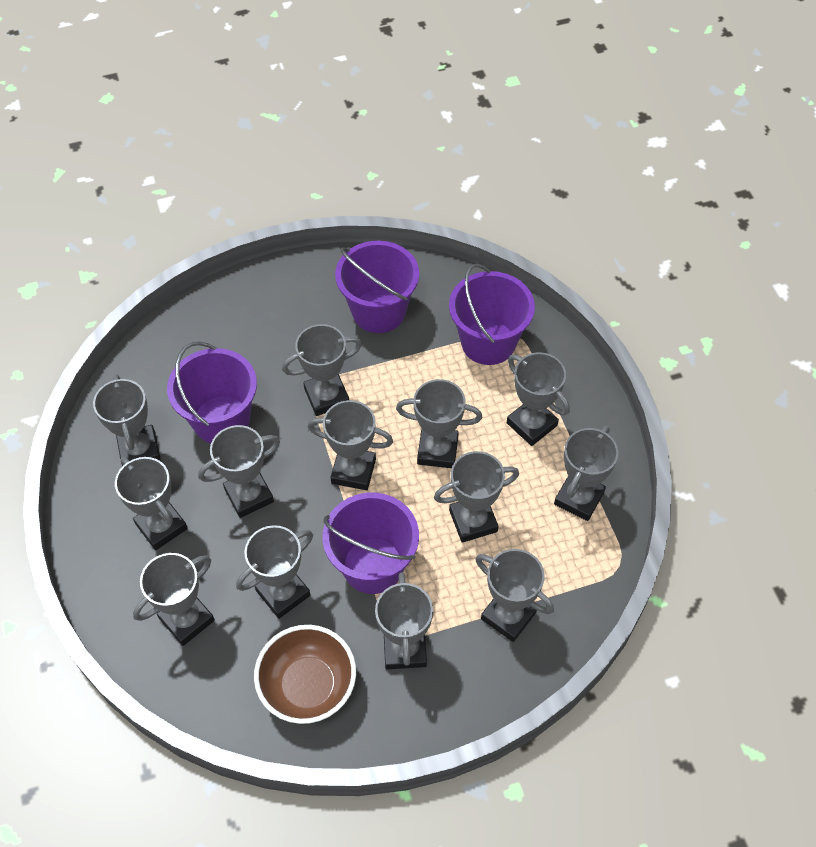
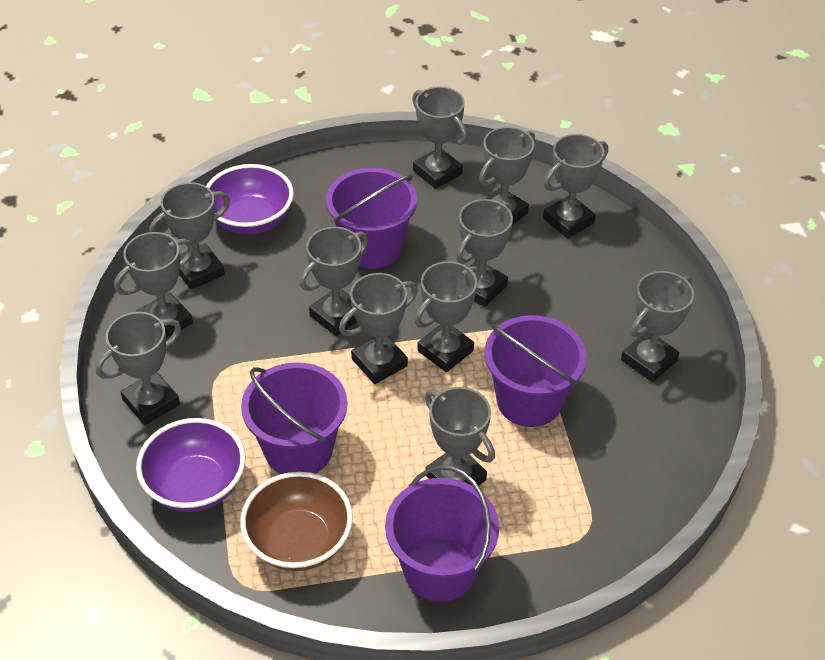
grey trophy: [93,374,161,466] [115,457,188,550] [133,553,215,646] [198,425,280,518] [236,525,313,619] [282,324,362,416] [308,400,393,490] [375,572,433,669] [396,379,482,468] [434,451,519,543] [475,549,554,642] [507,352,570,446] [554,426,618,521] = 13 -> [96,312,181,425] [114,232,194,338] [149,182,230,290] [300,227,369,336] [339,273,418,384] [412,86,468,189] [415,261,481,372] [425,387,495,486] [456,199,513,307] [479,127,535,225] [543,134,608,238] [621,271,694,382] = 12
purple bowl: none = 0 -> [136,418,246,512] [206,164,294,235] = 2

